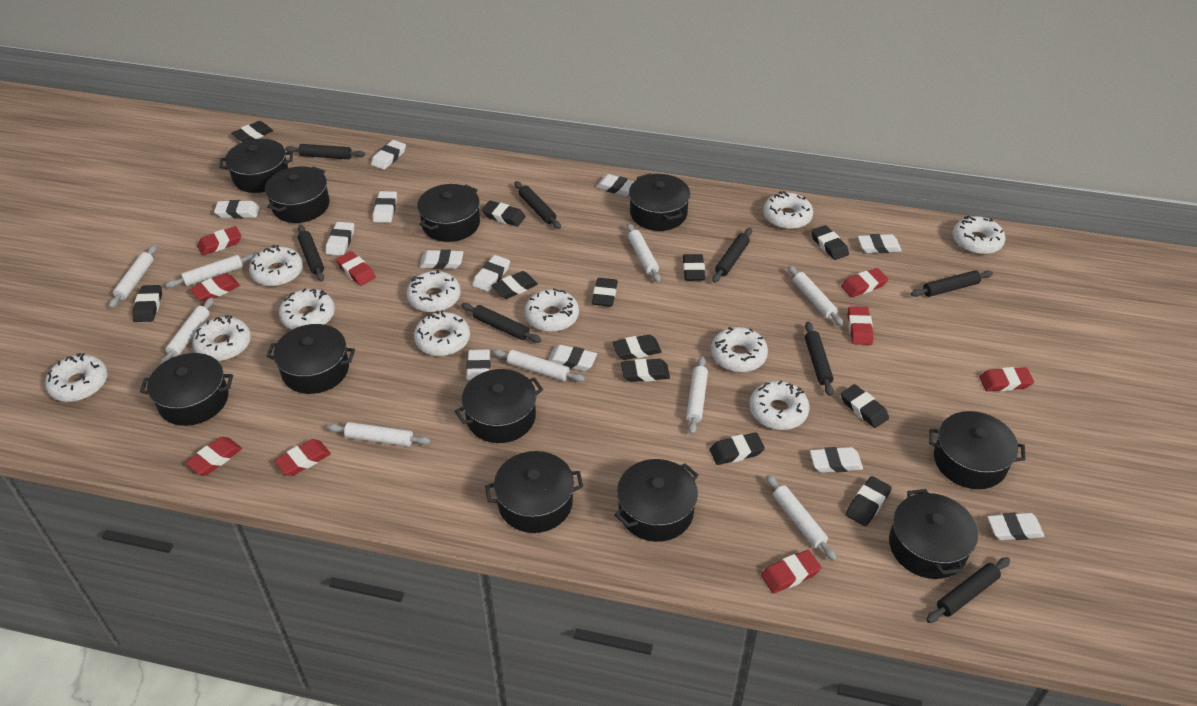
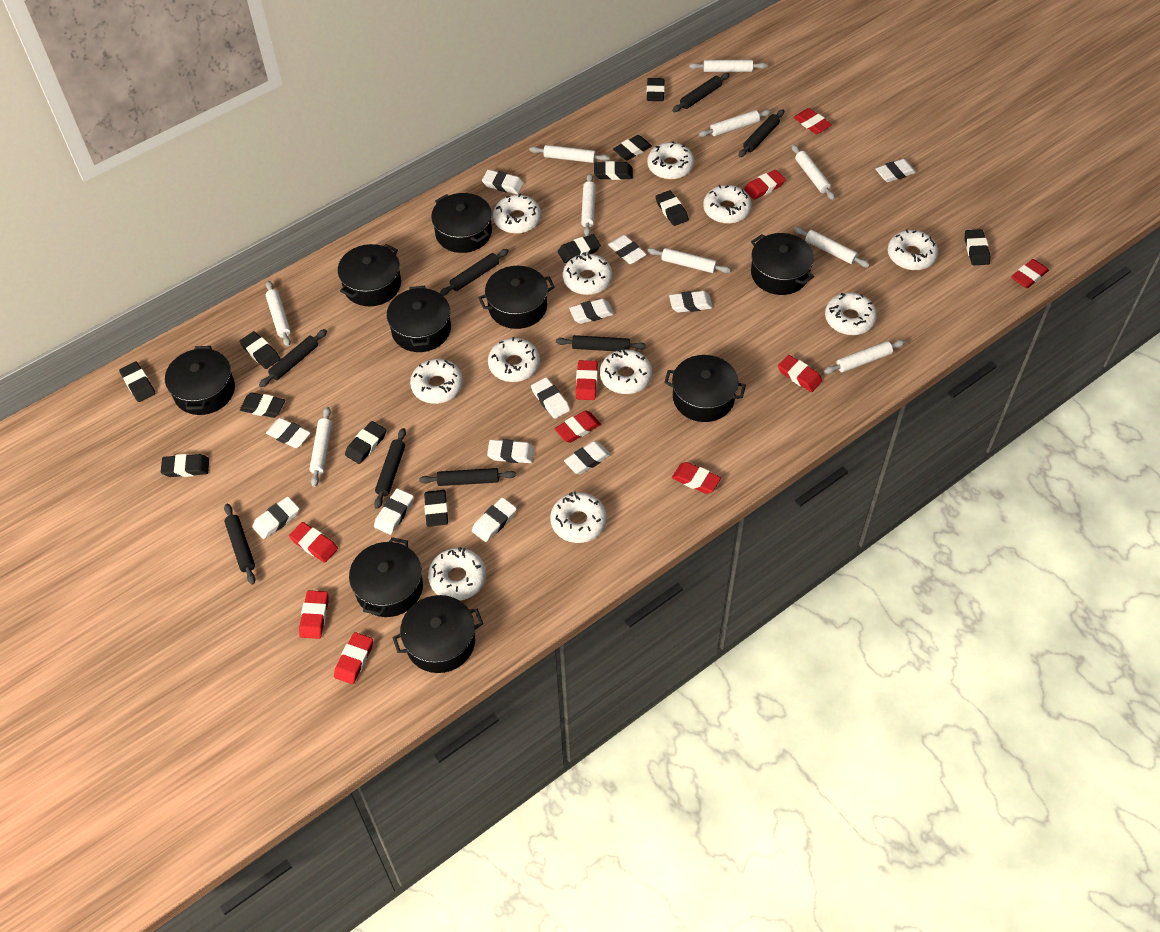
black pot: [140,353,233,426] [219,139,293,193] [265,166,330,223] [266,324,355,394] [417,184,480,242] [455,369,543,443] [485,451,583,533] [615,459,698,542] [629,174,690,231] [889,489,978,579] [929,411,1026,489] = 11 -> [165,346,235,415] [338,244,401,306] [349,537,423,617] [387,286,451,352] [392,595,483,673] [431,193,492,253] [478,266,555,329] [664,355,746,422] [751,233,814,295] = 9
red eraser: [186,437,242,475] [190,273,240,302] [197,226,241,255] [274,439,331,476] [336,251,376,286] [761,550,821,593] [841,268,888,297] [848,306,874,345] [979,367,1034,391] = 9 -> [289,522,338,563] [299,590,329,639] [334,632,373,684] [554,411,601,443] [576,360,598,400] [672,462,721,494] [744,170,786,199] [778,355,822,392] [793,108,832,134] [1011,259,1049,288] = 10
white rolling pin: [109,245,157,308] [160,298,214,365] [165,253,257,288] [327,422,431,447] [492,349,585,382] [627,223,661,282] [686,356,708,435] [766,475,836,561] [788,266,844,326] = 9 -> [266,281,291,347] [310,407,332,487] [529,145,610,163] [581,173,596,236] [647,248,731,273] [689,60,767,72] [699,110,771,137] [792,144,835,200] [794,227,870,267] [824,340,905,374] = 10

